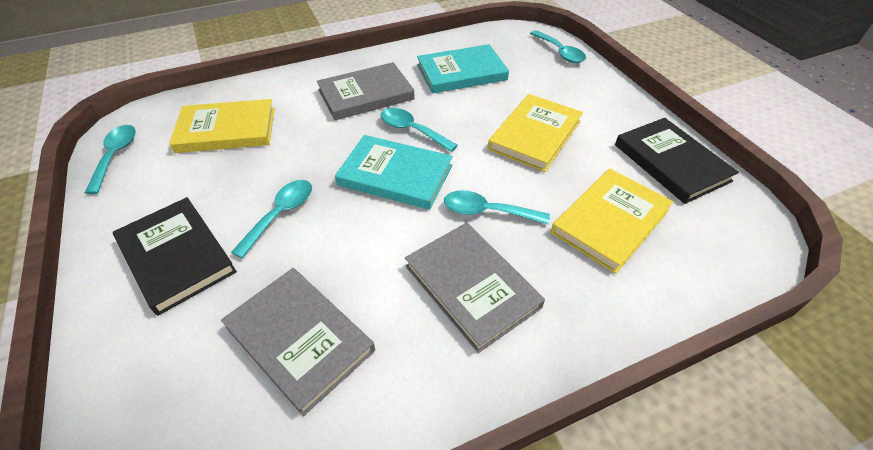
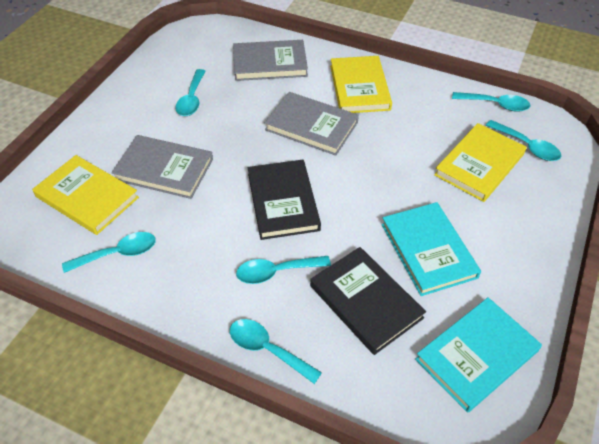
turquoise spoon: [85,125,136,194] [231,180,312,258] [381,108,458,152] [444,190,550,224] [530,30,586,63] = 5 -> [62,232,156,273] [175,69,205,116] [230,319,322,384] [236,256,331,284] [452,92,531,112] [486,120,561,161] = 6

